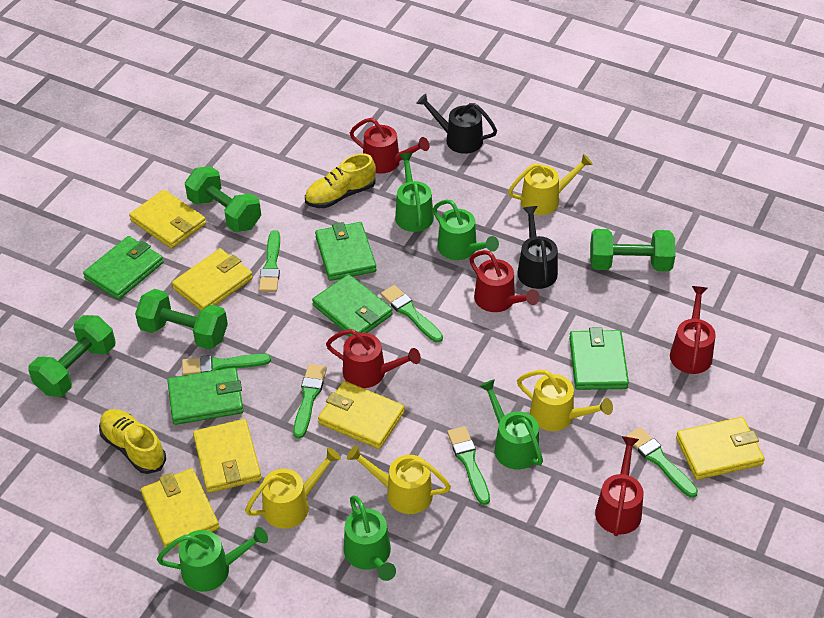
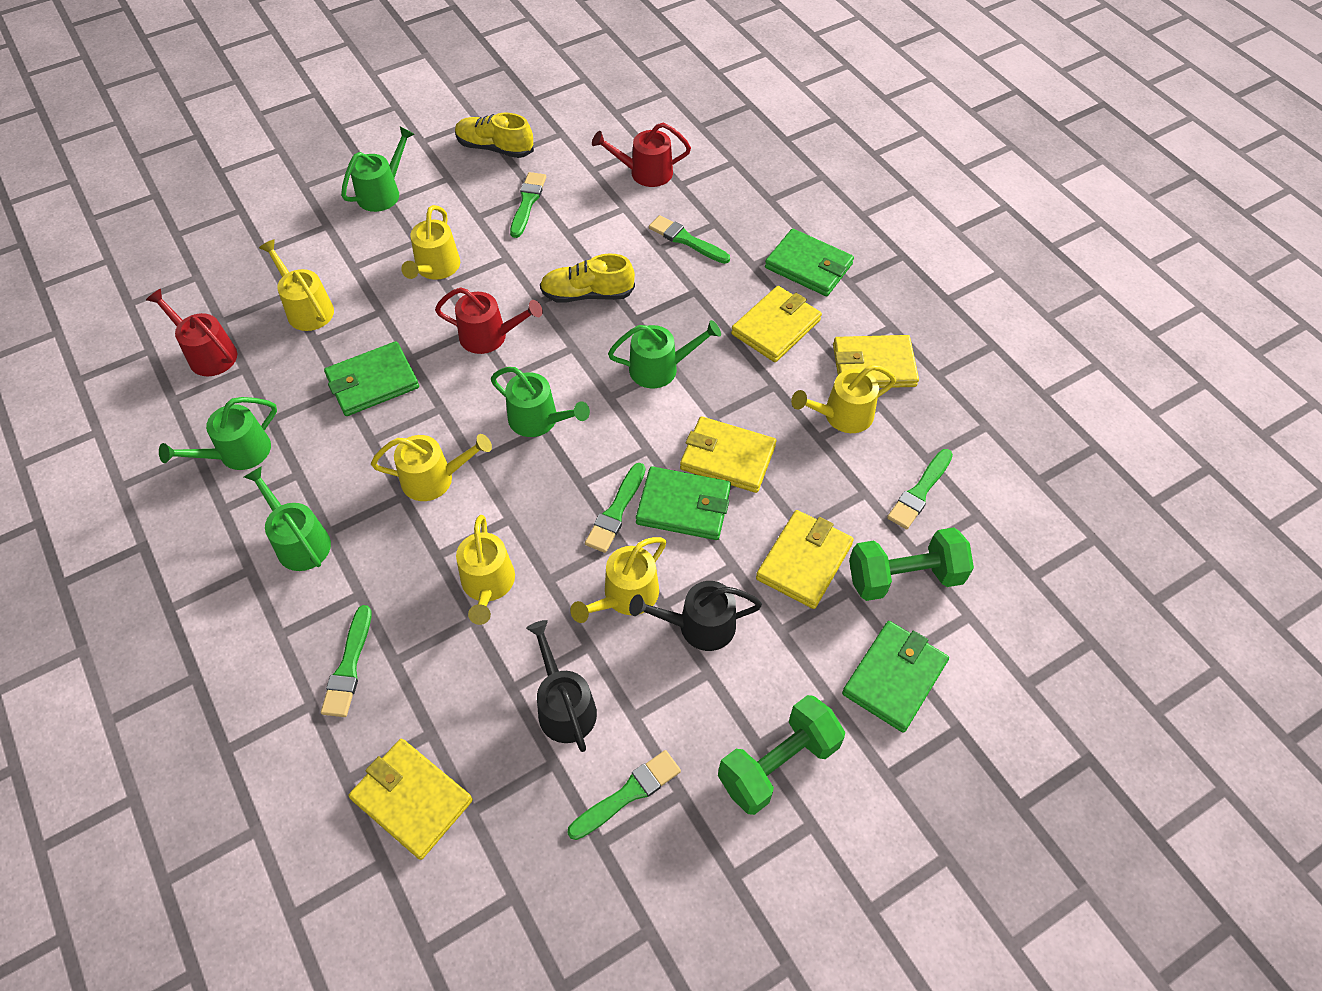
green dumbbell: [28,315,115,397] [135,289,228,350] [185,166,261,232] [590,229,675,271] = 4 -> [718,695,845,815] [849,527,974,601] = 2
green wallet: [83,236,164,300] [168,367,244,425] [312,274,393,336] [315,222,376,281] [569,327,629,390] = 5 -> [324,341,419,416] [636,466,731,540] [765,229,854,296] [842,621,949,733] = 4
red watering can: [326,329,421,388] [350,118,429,174] [469,250,540,312] [595,436,643,536] [670,286,716,374] = 5 -> [146,289,237,376] [435,287,543,354] [592,123,691,187] = 3
yellow wallet: [129,190,206,249] [141,468,219,547] [172,249,253,310] [193,419,262,493] [318,381,405,449] [676,417,765,480] = 6 -> [349,739,473,860] [680,416,776,493] [731,286,822,362] [756,510,854,609] [833,335,919,388] = 5
yellow watering can: [245,447,341,529] [347,445,451,514] [508,154,593,215] [517,370,613,431] = 4 -> [259,239,334,331] [371,434,492,501] [401,205,460,280] [456,515,515,625] [570,537,666,623] [791,365,896,433] = 6

